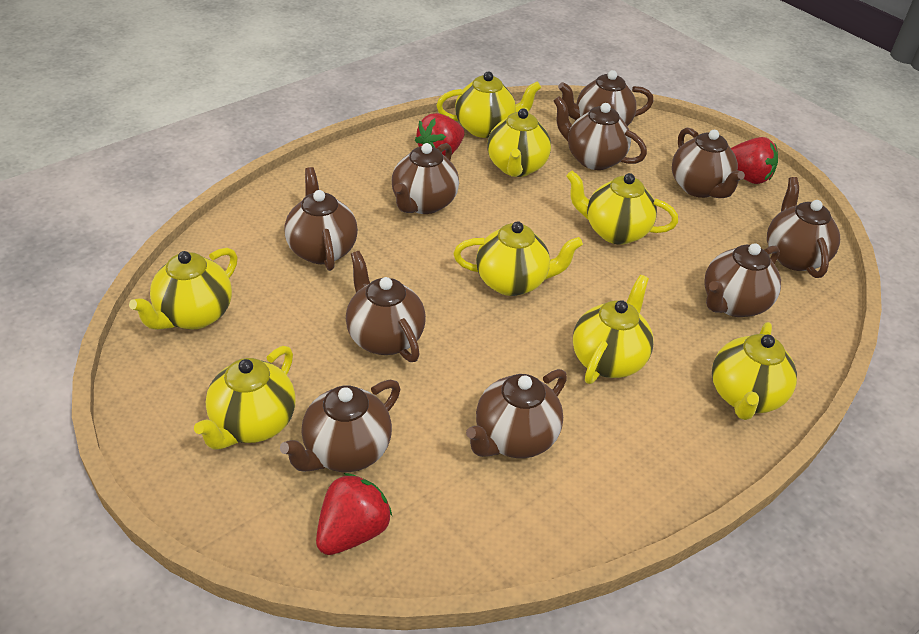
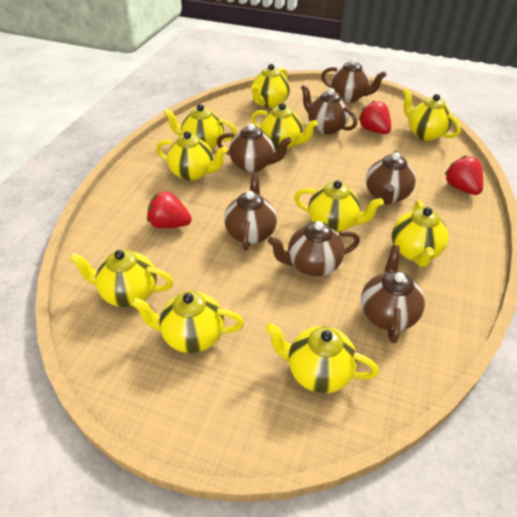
brown teapot: [280,380,400,472] [284,167,358,271] [346,251,426,362] [392,143,459,214] [466,369,567,458] [553,96,647,170] [558,70,654,126] [672,128,745,198] [704,243,781,317] [767,177,840,278] = 10 -> [217,123,292,172] [224,173,277,251] [268,221,360,276] [301,84,357,134] [321,59,386,102] [361,245,425,344] [366,150,416,205] = 7
yellow teapot: [129,248,238,330] [194,346,296,450] [437,72,541,138] [453,221,583,296] [487,108,551,177] [566,171,678,245] [573,275,654,384] [712,322,797,420] = 8 -> [70,250,173,307] [131,291,244,353] [156,131,227,181] [164,104,237,150] [251,64,290,108] [251,103,318,150] [265,323,379,393] [294,180,384,233] [391,200,449,267] [403,89,461,141] = 10

